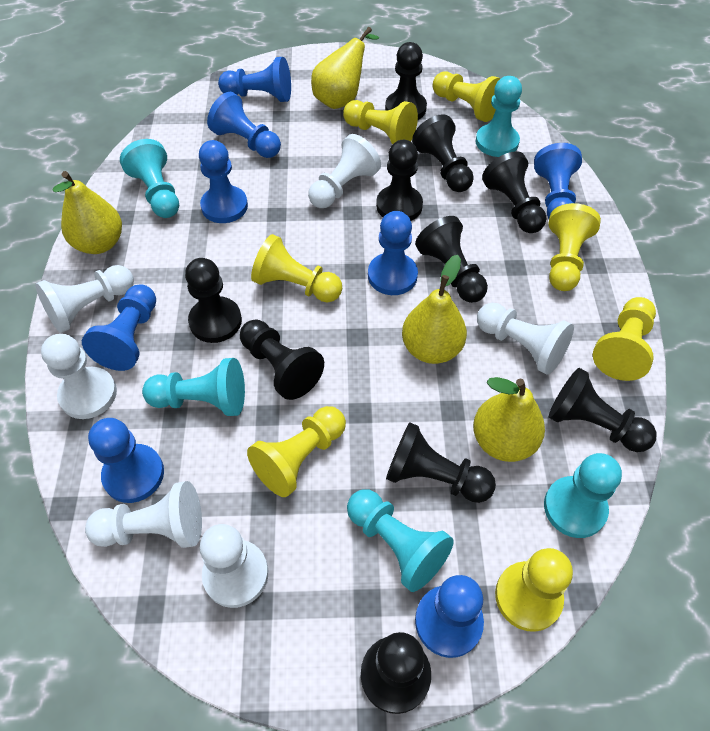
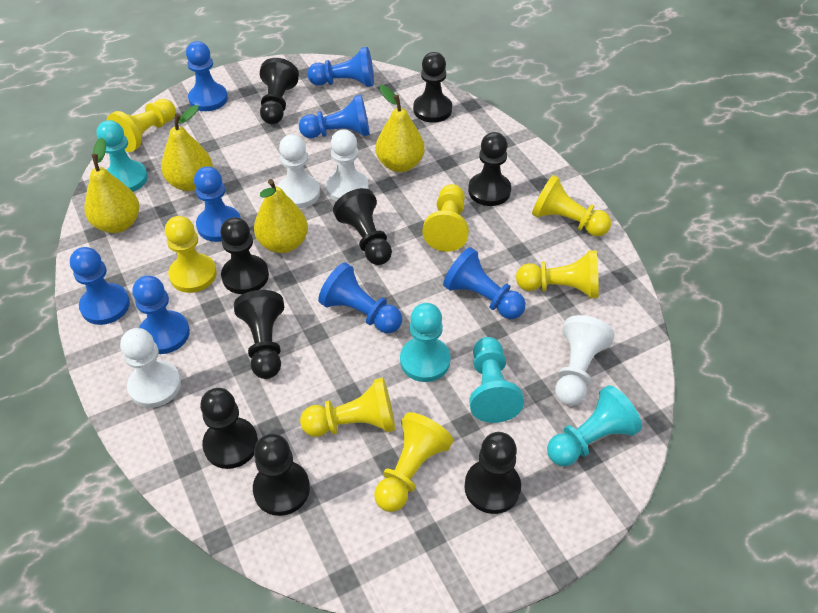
black pawn: [185,258,242,343] [240,320,324,400] [361,632,431,714] [376,140,423,221] [385,42,427,120] [386,422,496,503] [412,114,474,192] [415,216,488,303] [482,151,547,233] [549,368,656,452] = 10 -> [200,388,258,469] [220,217,269,294] [234,290,284,379] [253,434,310,516] [260,58,299,125] [333,188,392,265] [413,52,452,123] [464,432,521,514] [468,132,511,206] = 9
turquoise pawn: [120,139,179,218] [142,358,245,416] [347,489,454,592] [476,76,522,157] [544,453,622,538] = 5 -> [97,120,148,192] [400,303,451,382] [469,337,524,423] [547,385,642,466] = 4
white pawn: [35,265,134,333] [41,334,117,419] [85,481,202,548] [199,524,268,608] [308,134,381,208] [477,303,574,375] = 6 -> [120,328,181,408] [278,134,320,208] [326,129,369,201] [555,315,614,406] = 4

